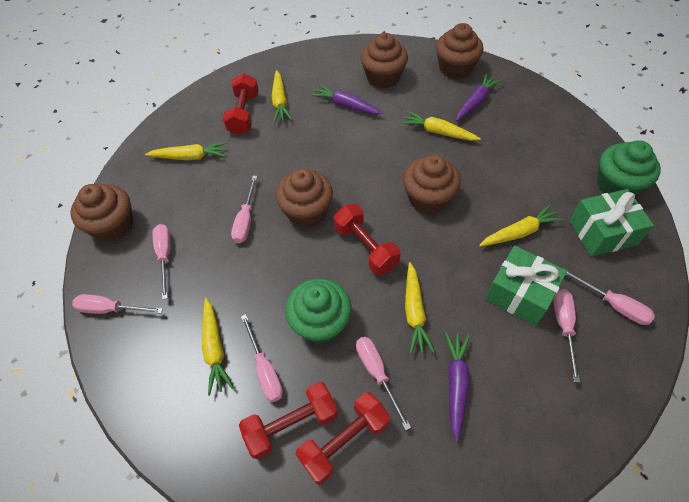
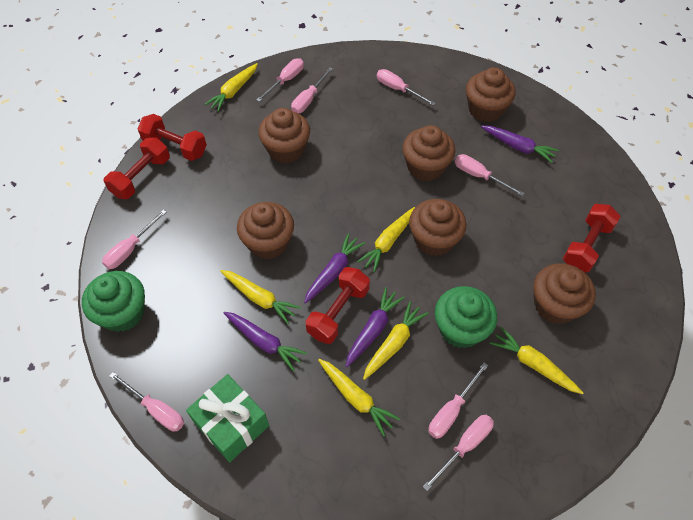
brown cupcake: [71,184,133,242] [275,168,333,228] [361,33,408,89] [403,155,461,214] [436,23,483,79] = 5 -> [237,202,294,259] [258,108,310,163] [402,125,456,181] [409,199,467,256] [466,67,516,122] [533,263,596,324] = 6
green gift: [485,246,567,326] [569,189,654,257] = 2 -> [186,374,269,462] = 1
pink screwdriver: [72,294,163,314] [153,224,171,300] [231,176,257,243] [241,314,283,402] [356,337,411,430] [553,289,580,383] [563,268,655,325] = 7 -> [102,209,167,269] [109,372,184,431] [256,58,304,102] [291,67,333,113] [377,69,436,106] [423,415,494,491] [428,363,488,439] [455,154,525,196] = 8
purple carrot: [311,84,383,114] [445,332,470,442] [456,74,502,122] = 3 -> [223,312,307,371] [304,233,365,304] [346,287,405,367] [481,125,559,163] = 4

